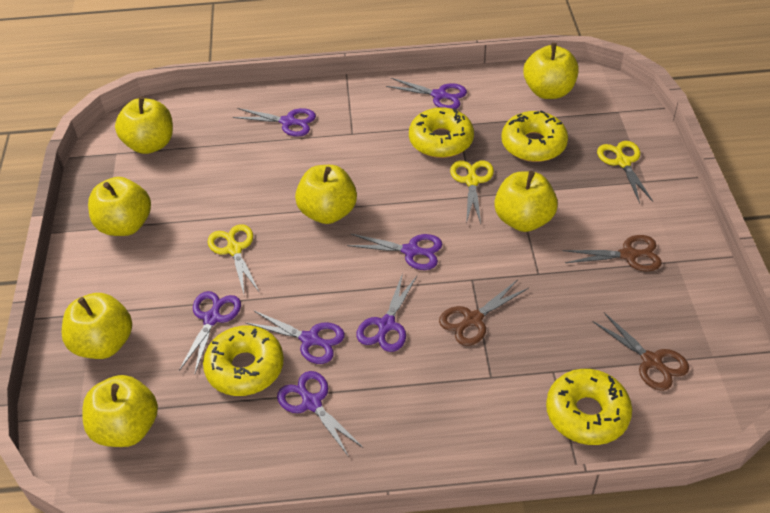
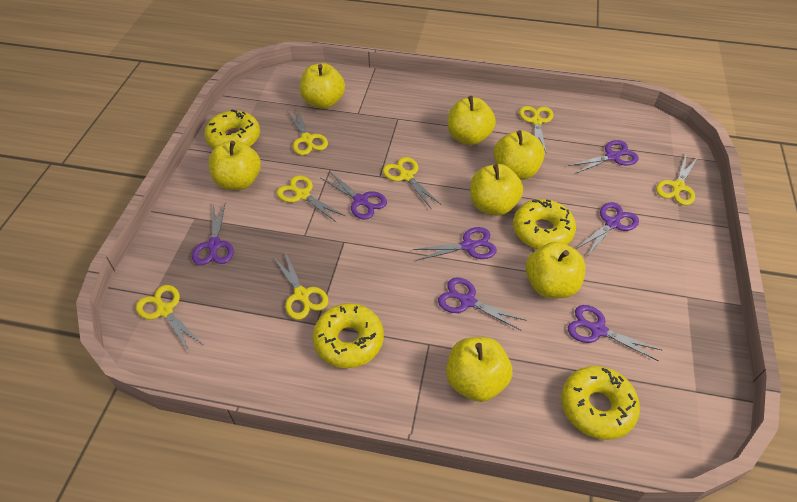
brown scissors: [439,280,529,346] [563,235,662,272] [593,312,689,391] = 3 -> none = 0
yellow scissors: [208,224,259,294] [450,160,494,224] [597,141,653,203] = 3 -> [136,285,203,352] [273,252,329,320] [277,175,345,223] [288,108,328,155] [383,157,441,208] [519,106,553,152] [656,155,698,205] = 7

